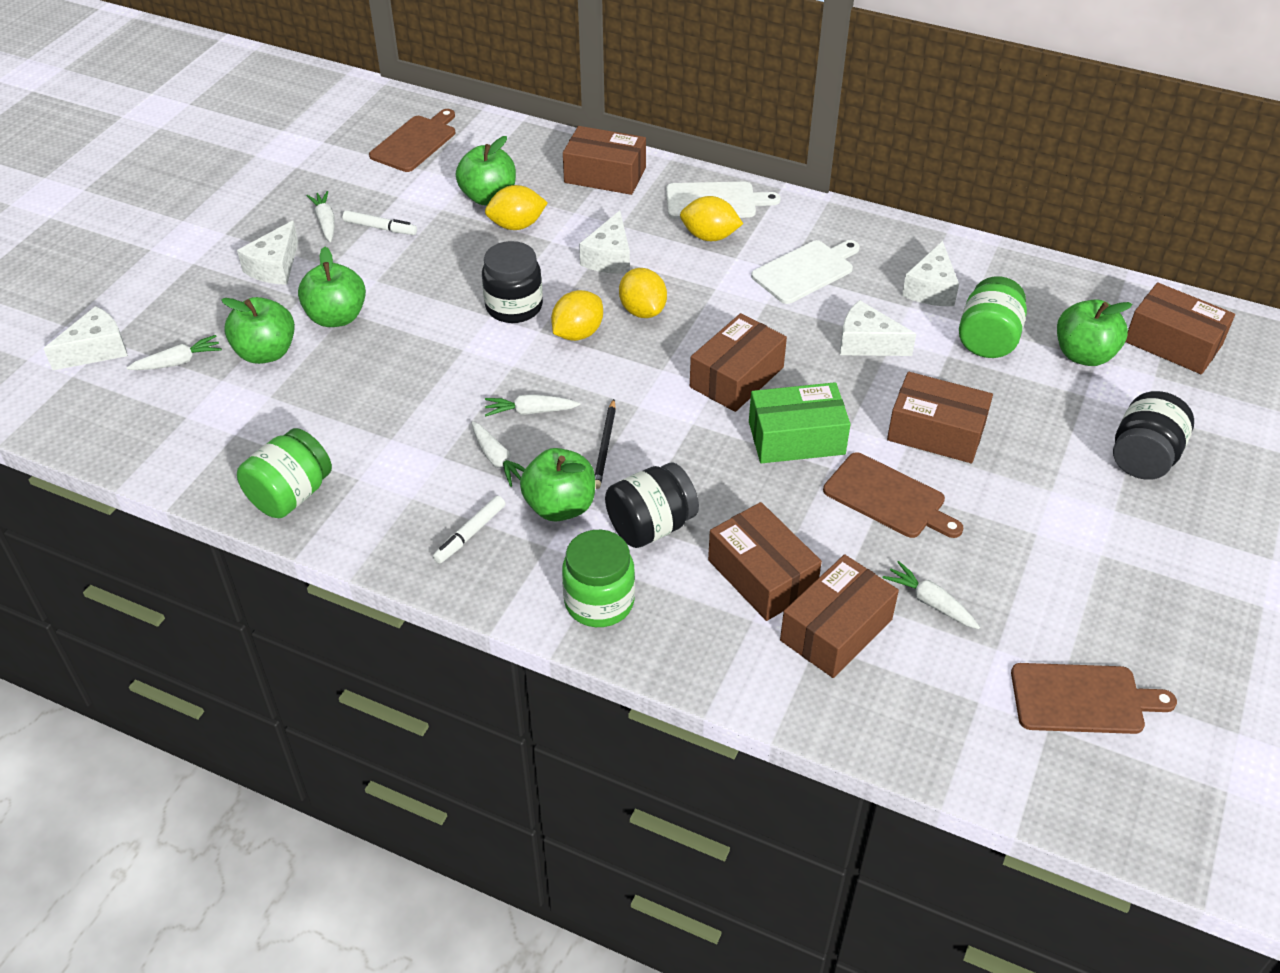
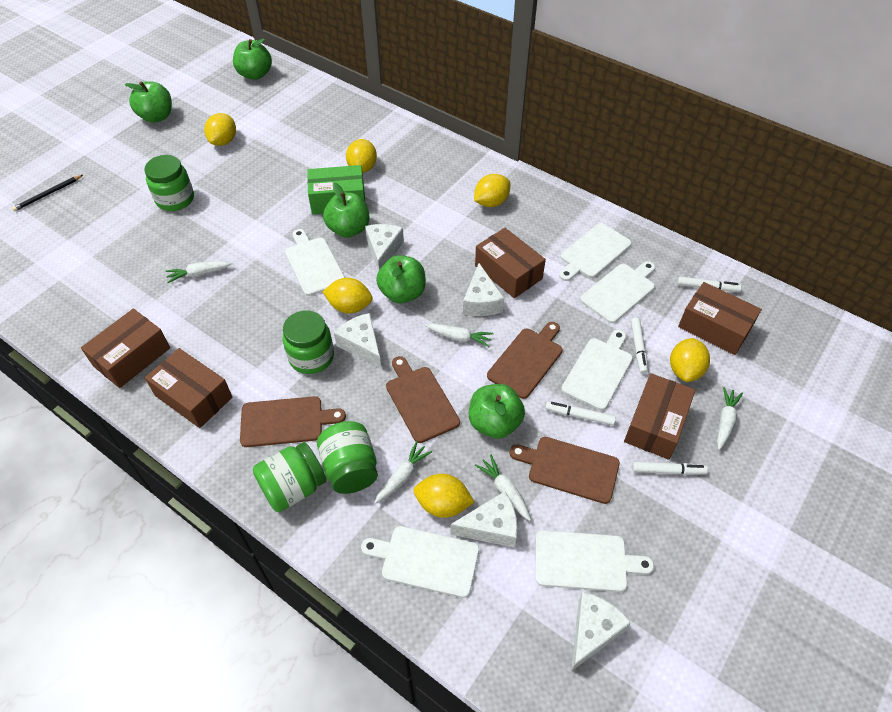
black jar: [482,241,543,323] [605,463,699,548] [1113,391,1194,480] = 3 -> none = 0
brown box: [563,126,646,195] [690,313,787,412] [708,502,822,621] [780,554,899,678] [887,372,993,463] [1126,282,1235,374] = 6 -> [81,308,170,388] [145,348,232,428] [475,228,546,298] [624,373,695,460] [678,282,762,355] = 5
brown cutting board: [369,109,455,172] [823,452,963,538] [1011,663,1177,734] = 3 -> [240,396,346,447] [386,356,460,443] [487,322,562,399] [509,437,620,504] = 4
green jar: [237,428,332,518] [562,530,635,627] [959,276,1027,358] = 3 -> [144,155,194,211] [253,442,326,512] [282,310,334,374] [317,421,378,494] = 4
white cutting board: [666,182,781,219] [751,240,860,304] = 2 -> [285,229,345,296] [361,526,479,598] [535,530,654,592] [559,223,632,281] [562,330,633,410] [580,261,655,323] = 6
white marker: [343,210,417,235] [433,496,506,563] = 2 -> [545,401,616,425] [631,317,648,374] [632,462,708,475] [677,277,742,292] = 4
yellow lemon: [485,185,548,230] [551,290,603,341] [619,268,667,318] [680,196,743,241] = 4 -> [204,113,236,146] [323,278,373,314] [346,139,377,173] [413,474,474,518] [474,174,510,207] [670,338,710,382] = 6

